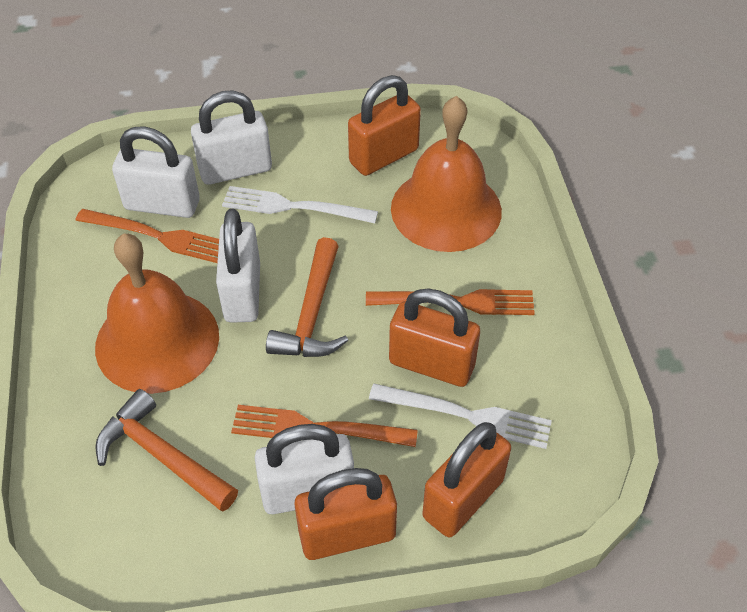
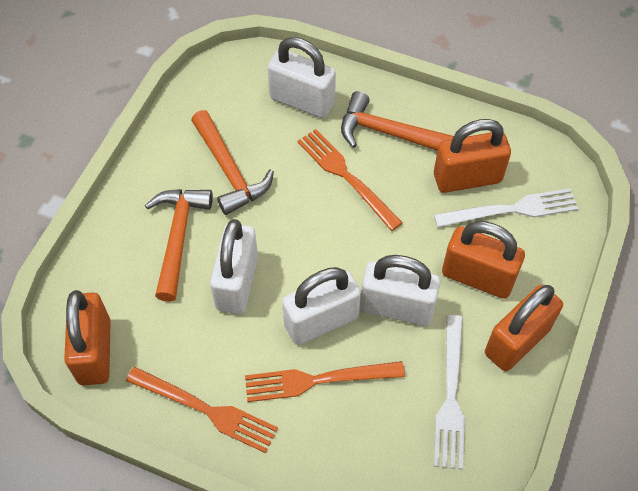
orange bell: [95,233,219,394] [391,96,502,252] = 2 -> none = 0
orange hammer: [95,389,238,512] [266,237,348,357] = 2 -> [145,189,213,302] [191,110,274,215] [341,91,454,151] = 3

